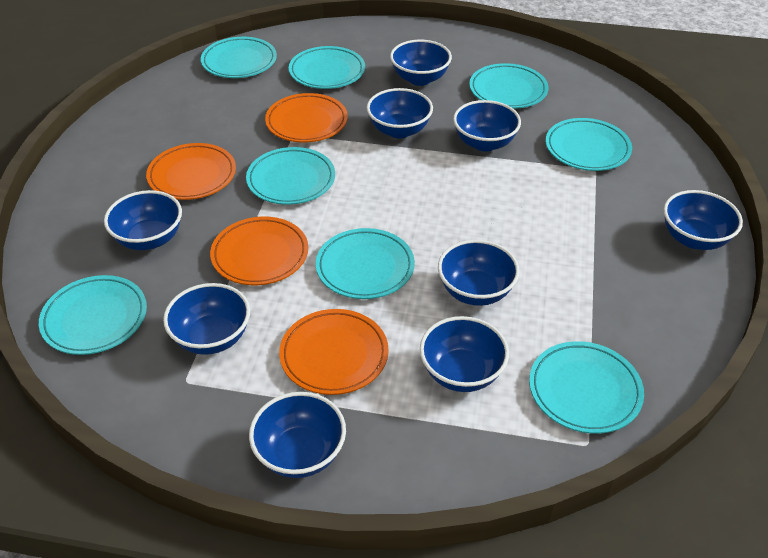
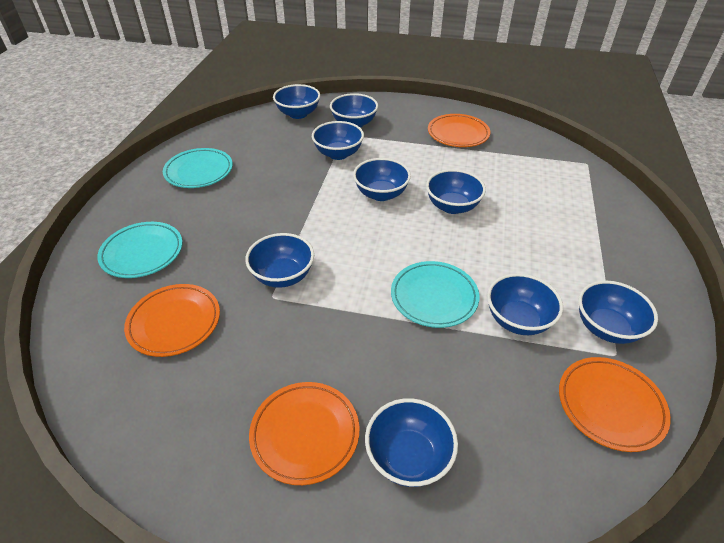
turquoise plate: [39,275,147,355] [201,37,277,78] [246,147,335,205] [289,46,365,89] [316,228,415,299] [469,63,549,109] [529,341,644,434] [546,118,632,171] = 8 -> [97,222,183,278] [163,148,233,188] [391,261,479,328] = 3

